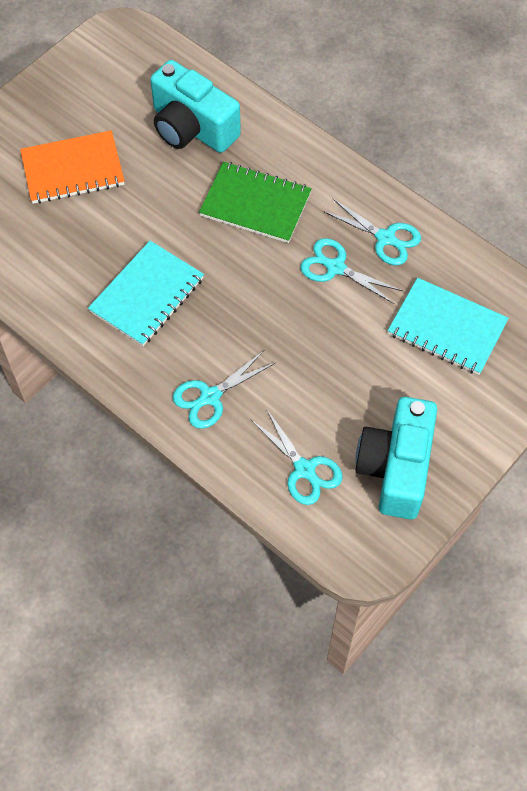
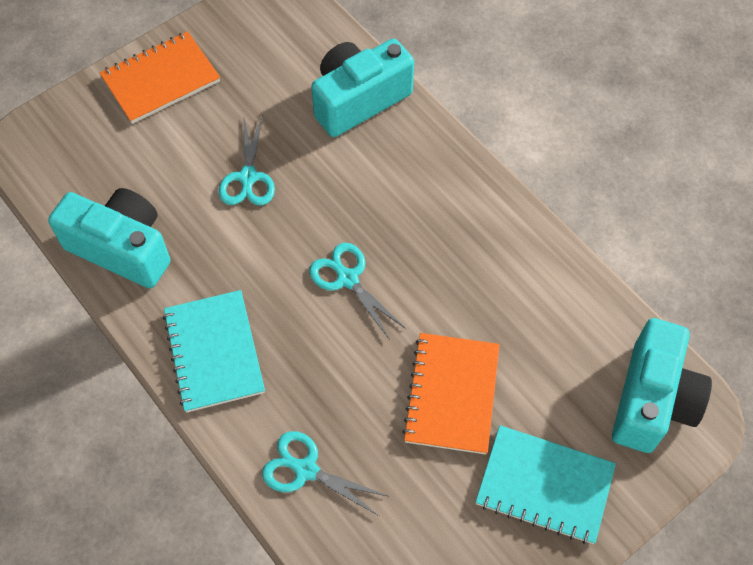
green notebook: [199,162,312,243] = 1 -> none = 0
orange notebook: [20,130,125,204] = 1 -> [100,31,220,124] [402,333,500,454] = 2
turquoise camera: [150,60,241,153] [355,397,437,519] = 2 -> [48,188,170,288] [311,39,414,137] [612,318,712,453] = 3
turquoise scissors: [173,351,275,429] [251,408,343,505] [300,238,403,304] [323,198,421,265] = 4 -> [219,114,275,205] [262,431,388,516] [309,243,406,340] = 3

